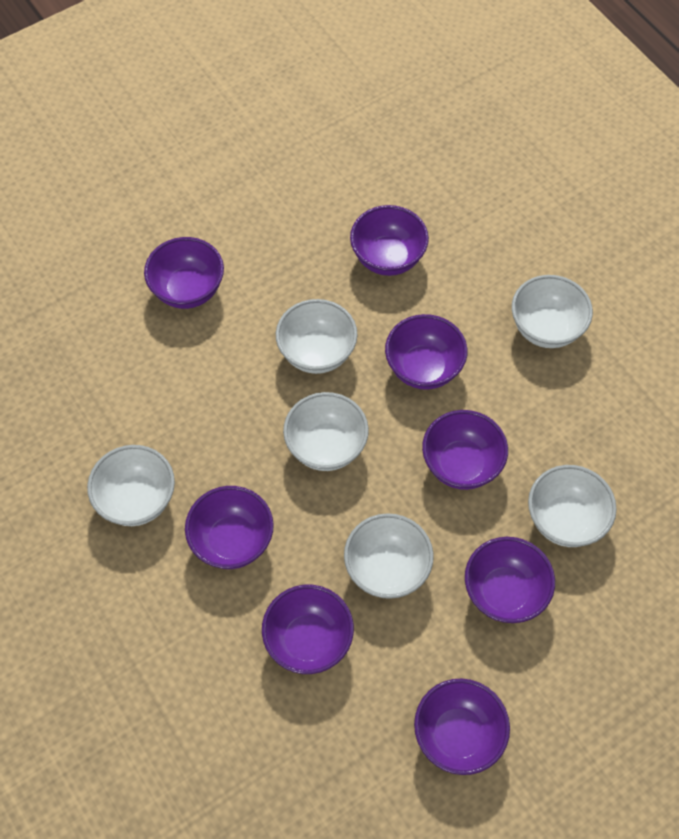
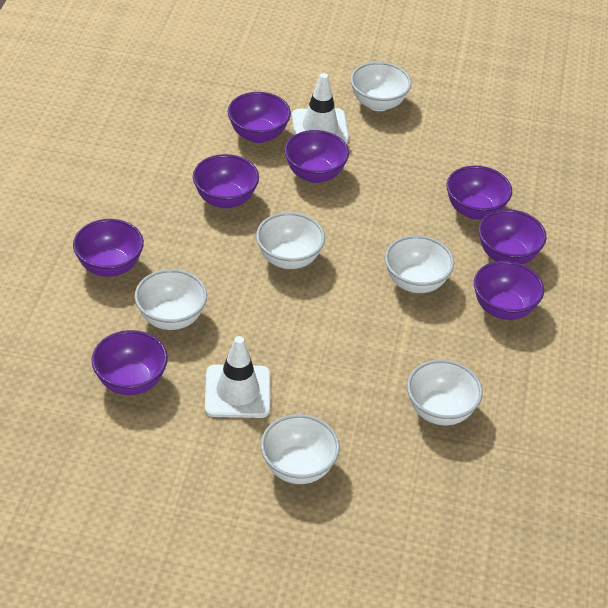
white traffic cone: none = 0 -> [205,336,270,418] [292,73,349,144] = 2

